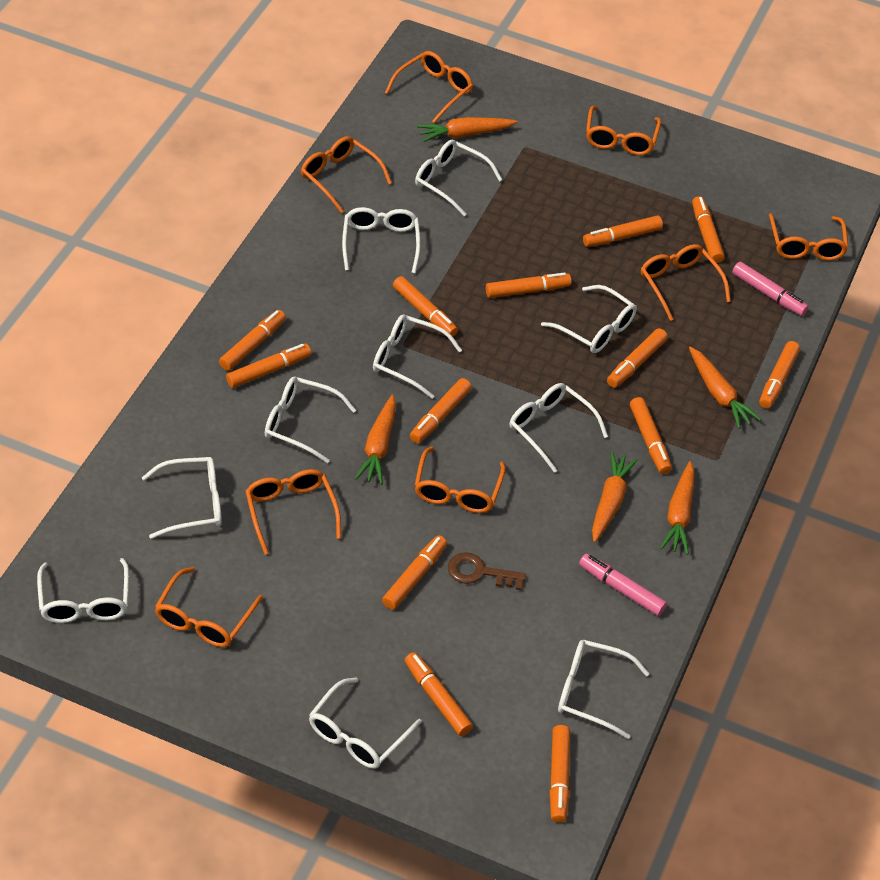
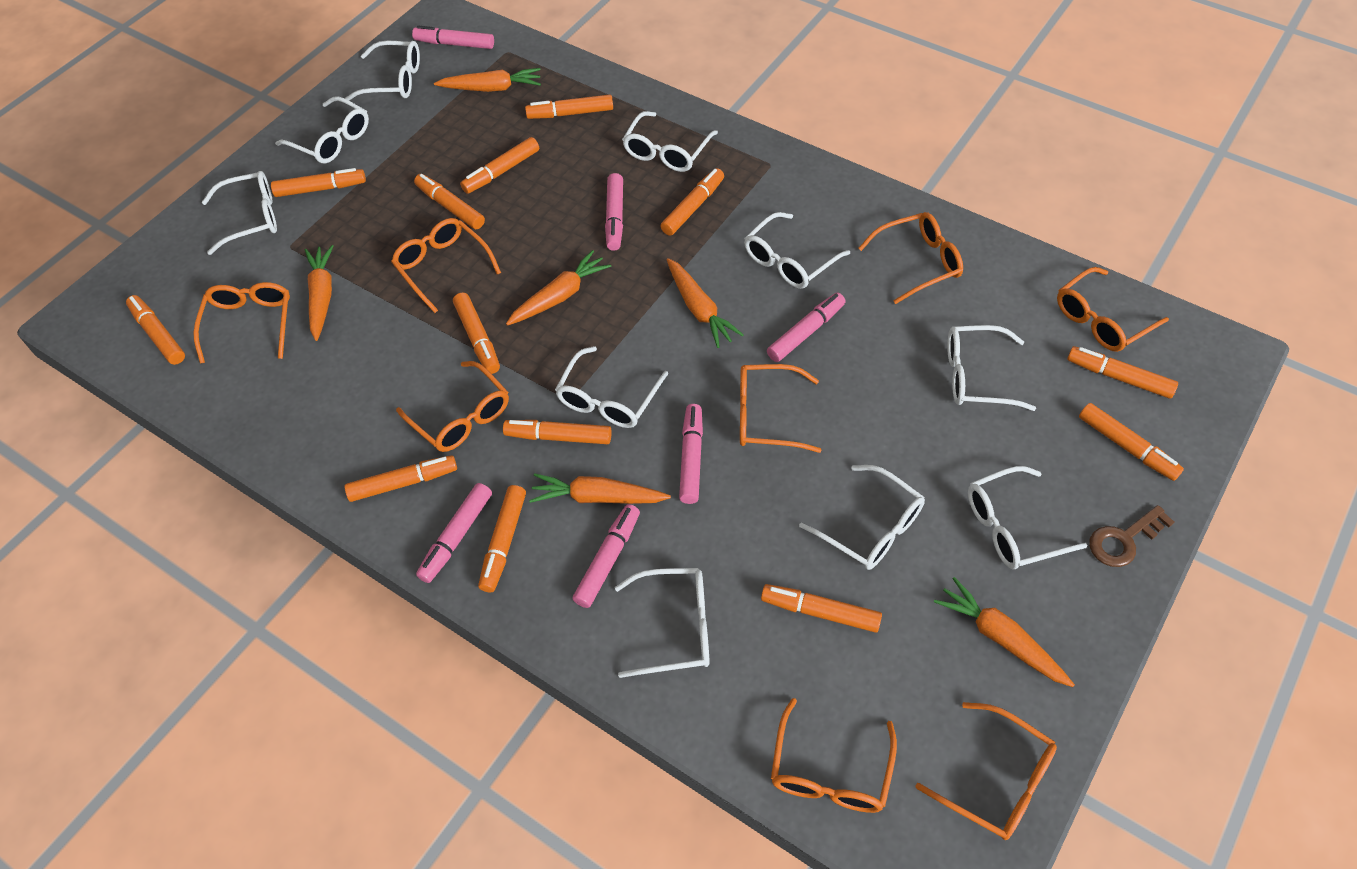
orange carrot: [355,395,396,485] [417,117,518,142] [592,451,638,543] [660,461,695,555] [689,347,761,429] = 5 -> [305,245,334,341] [434,68,541,92] [506,250,611,326] [529,473,671,504] [667,258,744,348] [934,577,1075,687] = 6
pink marker: [579,554,667,616] [732,262,809,316] = 2 -> [412,26,494,49] [416,483,492,583] [572,504,640,608] [605,173,623,251] [679,404,703,504] [767,293,845,362] = 6

